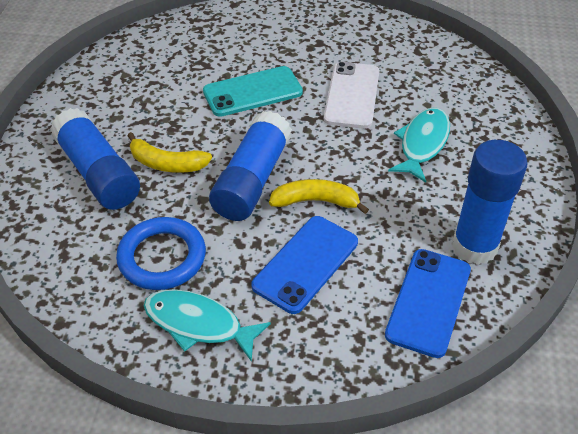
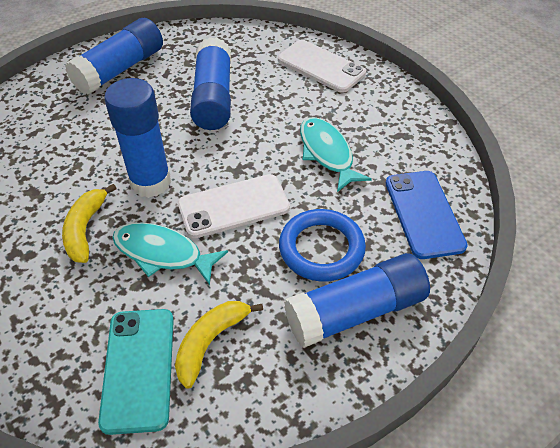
blue glue stick: [50,108,140,210] [209,111,292,221] [452,140,528,265] = 3 -> [65,18,163,95] [104,78,171,198] [190,37,231,130] [284,253,430,348] = 4
blue phone: [251,216,358,314] [385,249,471,358] = 2 -> [386,171,468,259] = 1
white phone: [324,62,380,129] = 1 -> [178,174,290,238] [278,40,366,93] = 2

